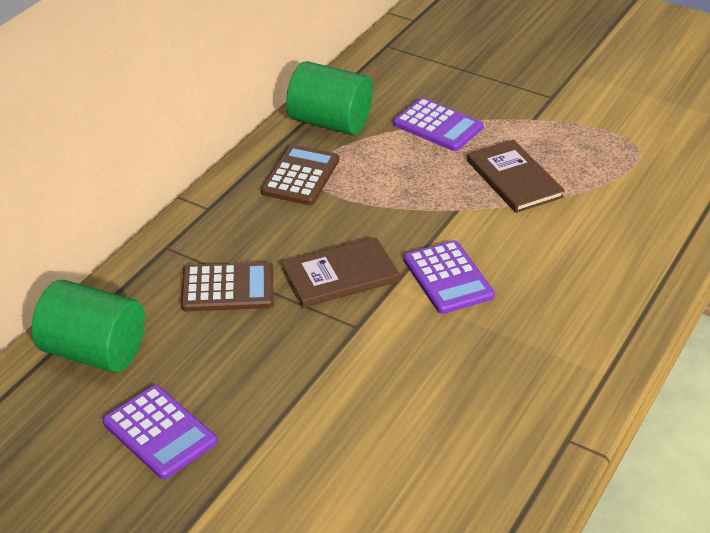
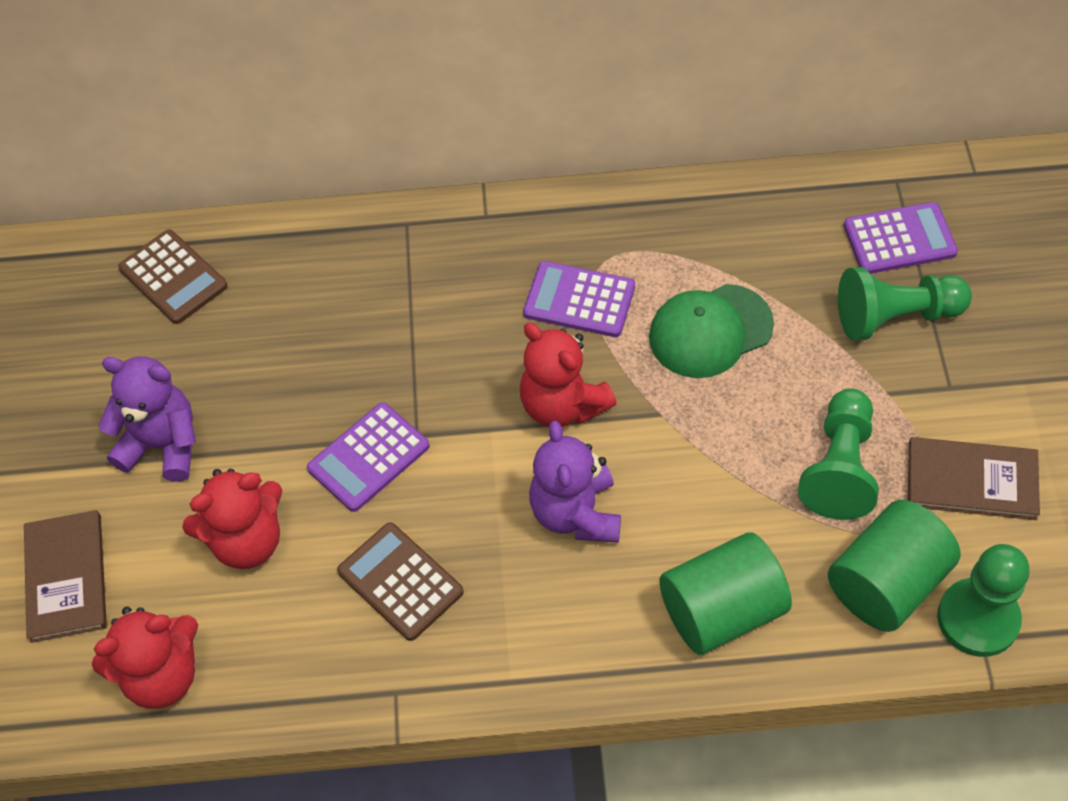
green cap: none = 0 -> [649,284,774,378] = 1
green pawn: none = 0 -> [798,388,879,520] [838,267,972,341] [937,544,1030,657] = 3
purple teddy bear: none = 0 -> [98,356,196,482] [529,421,621,542] = 2
red teddy bear: none = 0 -> [92,607,198,709] [182,469,283,569] [520,323,617,427] = 3

